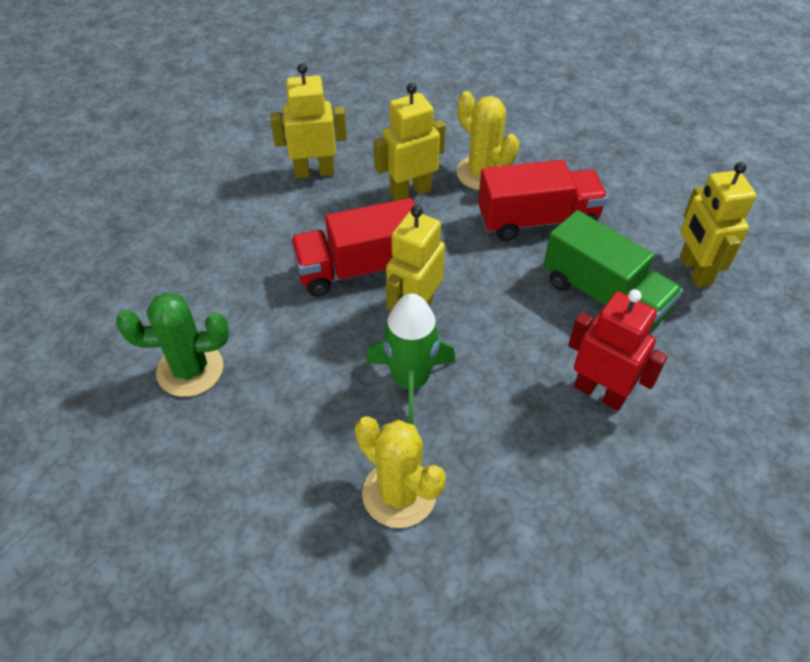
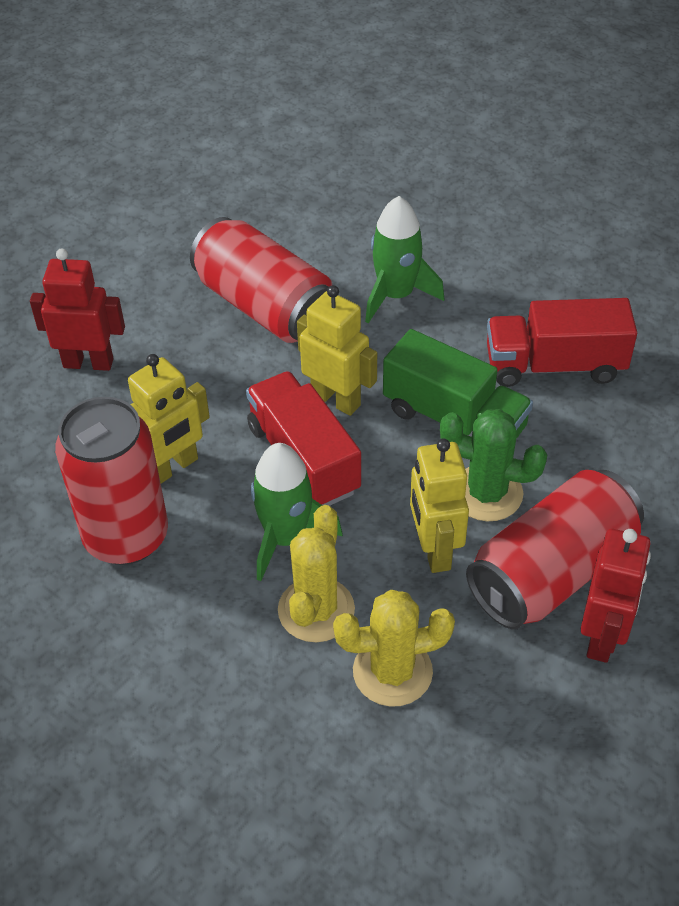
green rocket: [366,293,456,425] = 1 -> [251,443,343,581] [365,196,445,323] = 2
red can: none = 0 -> [55,397,168,565] [190,217,332,343] [466,470,644,629] = 3
red robot: [568,289,668,411] = 1 -> [30,248,125,371] [581,529,651,663] = 2
yellow robot: [270,63,347,179] [373,83,445,201] [386,205,445,311] [680,162,756,288] = 4 -> [128,354,210,483] [297,285,377,416] [410,439,469,573] = 3

